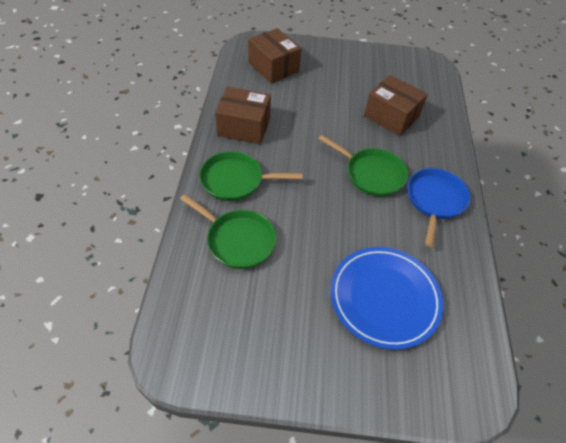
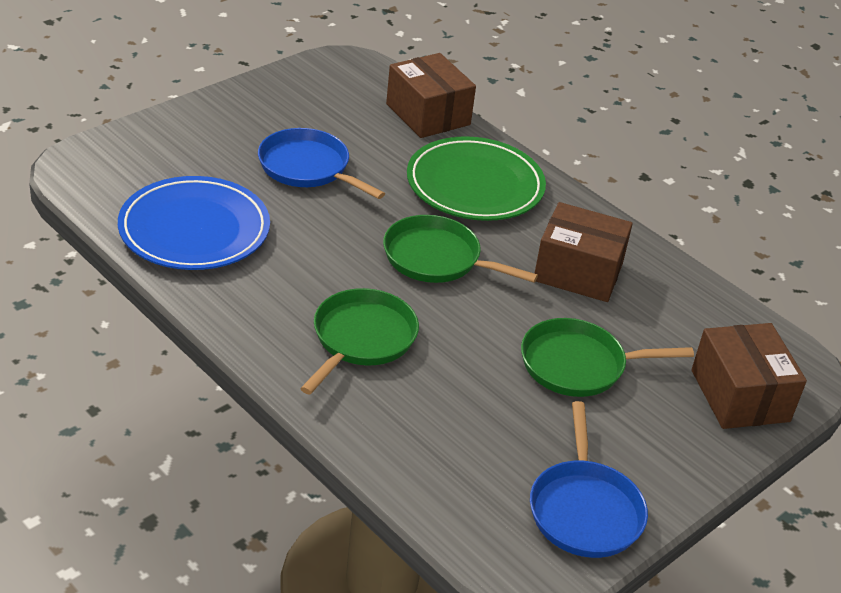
blue pan: [407,168,470,247] = 1 -> [258,128,385,199] [530,401,648,558] = 2
green plate: none = 0 -> [407,136,546,221] = 1

